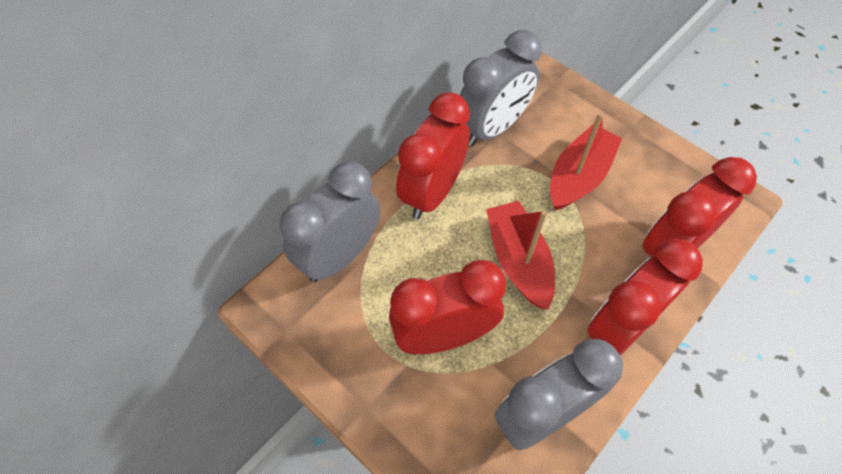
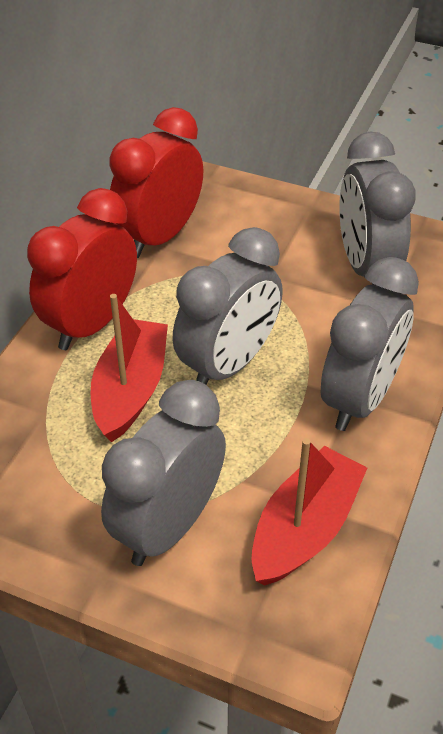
grey clock: [280,162,381,283] [460,30,542,146] [495,339,623,450] = 3 -> [101,380,226,566] [172,227,282,385] [321,257,419,431] [339,132,416,285] = 4
red clock: [389,260,506,354] [396,92,470,219] [587,239,703,355] [642,157,757,257] = 4 -> [27,188,137,350] [109,107,203,258] = 2

